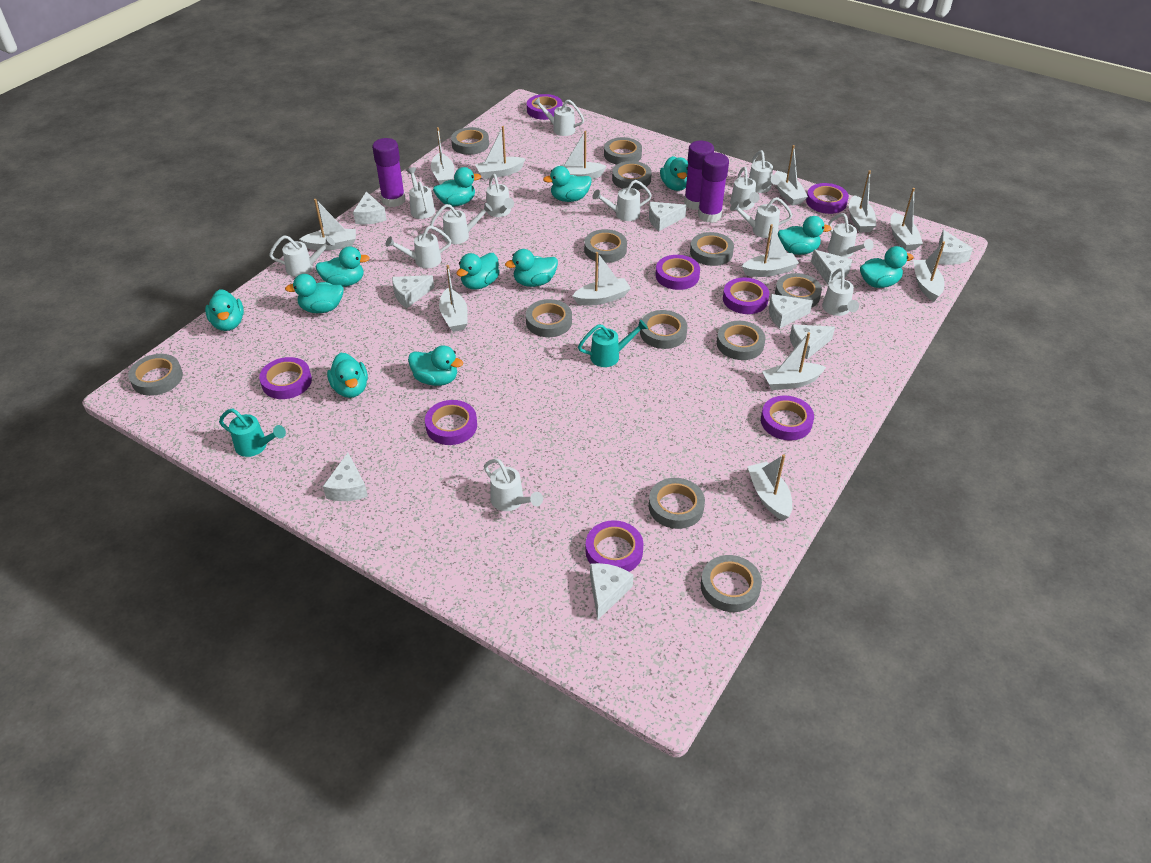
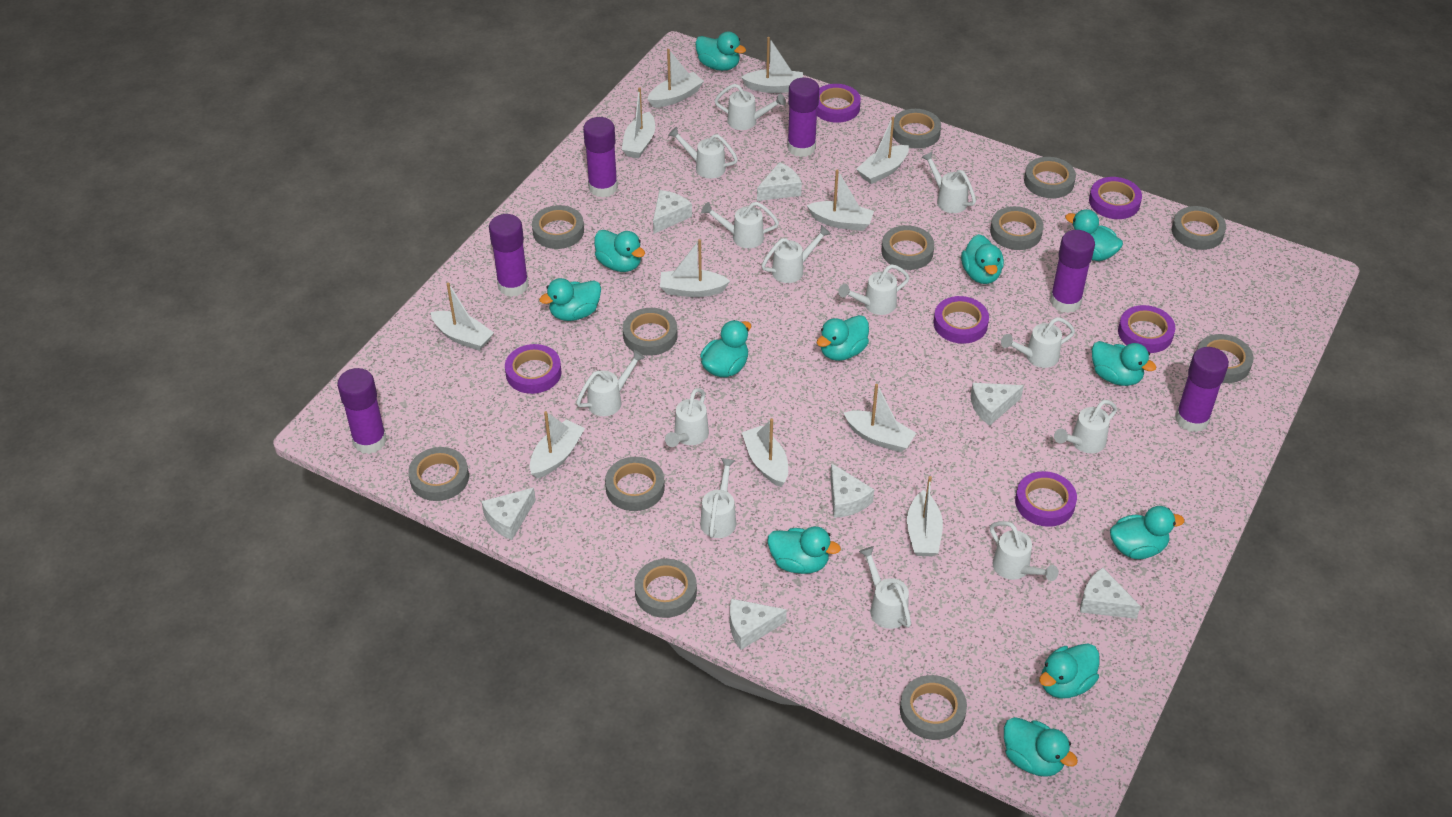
purple glue stick: [372,138,405,207] [684,141,714,210] [698,153,729,223] = 3 -> [337,368,387,454] [489,214,529,297] [583,117,618,197] [787,78,819,157] [1050,230,1095,313] [1175,347,1229,432] = 6
purple tape: [259,357,312,399] [425,400,477,445] [527,94,562,120] [586,520,643,572] [656,255,700,290] [723,278,769,314] [761,396,814,440] [806,183,849,214] = 8 -> [505,344,562,394] [817,84,861,123] [934,296,989,344] [1015,471,1077,527] [1089,177,1142,219] [1118,305,1175,353] = 6
turquoise watering can: [219,408,286,457] [578,319,648,367] = 2 -> none = 0
white boat: [299,199,356,251] [431,127,454,185] [439,265,468,332] [475,126,525,179] [555,131,607,179] [572,252,631,306] [742,224,799,277] [747,454,792,521] [762,332,826,390] [775,145,808,206] [849,170,877,232] [890,188,923,251] [913,242,945,302] = 13 -> [431,283,494,351] [530,411,585,478] [622,87,655,158] [647,49,704,107] [660,239,730,297] [741,37,803,93] [742,418,788,487] [806,169,874,231] [844,384,916,453] [856,116,909,184] [907,476,943,556] = 11
white cheese: [323,453,368,501] [353,191,387,224] [392,275,434,308] [590,563,634,620] [649,202,687,231] [769,294,813,328] [790,324,835,359] [811,250,852,285] [938,230,973,265] = 9 -> [482,488,536,540] [653,190,692,234] [730,599,787,650] [757,162,802,201] [830,463,874,518] [971,383,1024,426] [1080,568,1141,619] = 7

